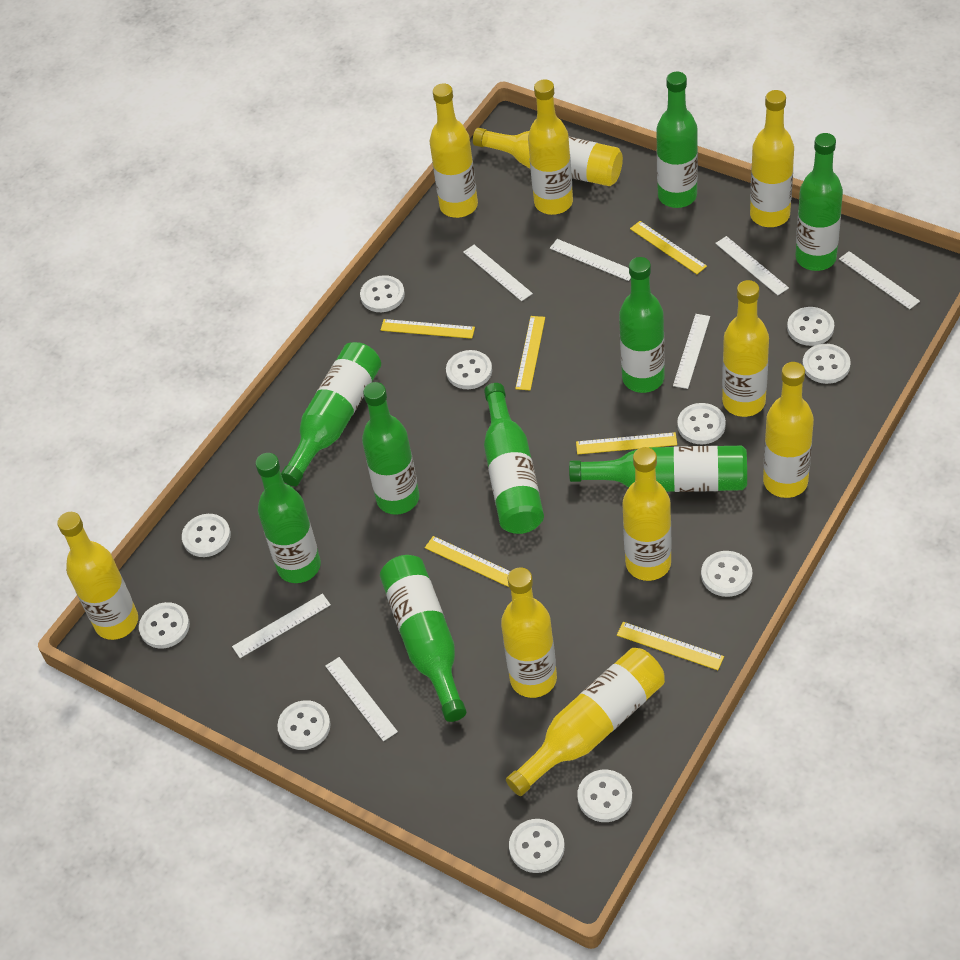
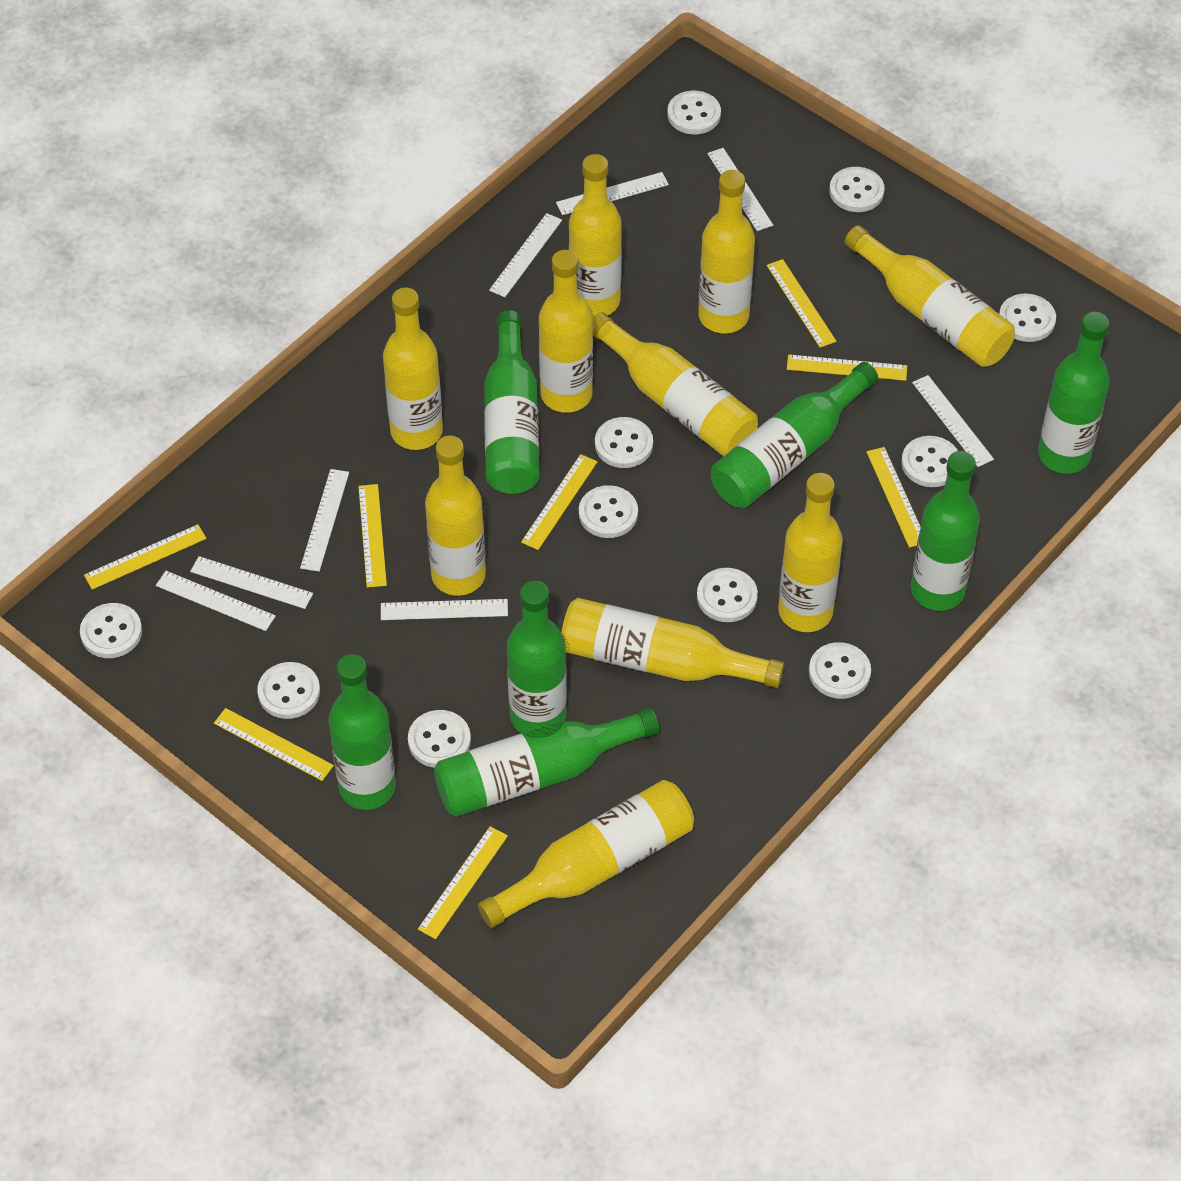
green bottle: [255,453,321,583] [281,342,381,486] [362,382,419,515] [380,555,467,722] [484,383,544,534] [569,446,747,492] [619,257,665,393] [656,71,698,208] [795,133,843,271] = 9 -> [328,654,396,810] [434,708,659,817] [484,310,540,494] [507,581,567,734] [711,362,878,508] [911,451,980,611] [1038,312,1110,474] = 7
white ruler: [232,594,331,658] [325,657,398,741] [463,245,533,301] [550,239,631,281] [673,314,710,389] [715,236,789,295] [839,251,920,309] = 7 -> [156,571,276,631] [190,556,313,609] [300,469,349,572] [381,599,508,620] [489,213,562,297] [556,172,669,215] [707,148,773,231] [912,375,994,467] = 8
yellow ruler: [381,319,475,339] [425,536,511,587] [515,316,545,390] [576,432,677,455] [617,622,724,670] [630,221,707,274] = 6 -> [84,524,207,590] [214,708,334,781] [358,484,387,588] [418,826,508,939] [521,454,597,550] [767,259,836,348] [787,354,907,381] [866,447,921,548] = 8

